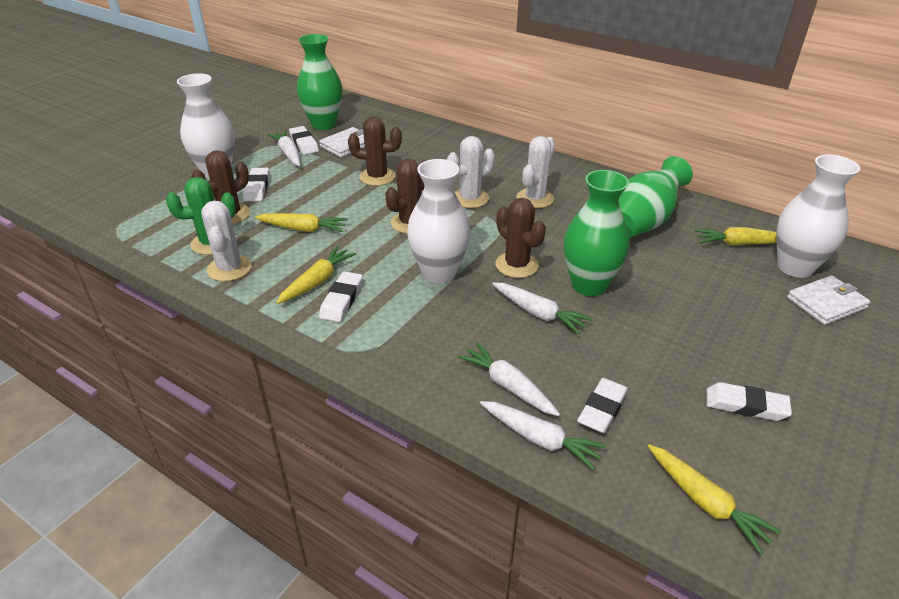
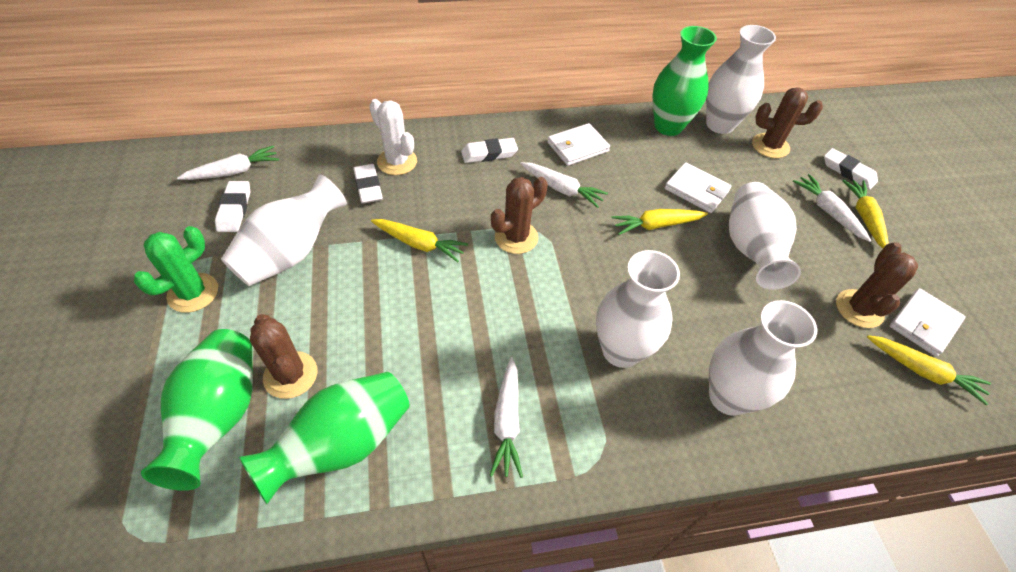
white cactus: [201,201,252,281] [447,136,495,208] [516,136,555,208] = 3 -> [369,99,417,175] = 1
white eraser: [243,168,270,202] [289,126,319,155] [319,271,363,322] [577,378,628,433] [707,382,792,421] = 5 -> [215,181,250,232] [353,164,383,204] [461,138,518,163] [824,148,878,190] = 4
white vase: [177,73,234,179] [407,159,470,283] [777,155,860,278] = 3 -> [221,175,347,286] [596,250,680,368] [706,25,776,134] [709,300,817,416] [729,182,801,290] = 5
white wallet: [319,127,365,157] [787,275,870,325] = 2 -> [547,123,610,166] [665,162,731,213] [890,288,966,357] = 3

